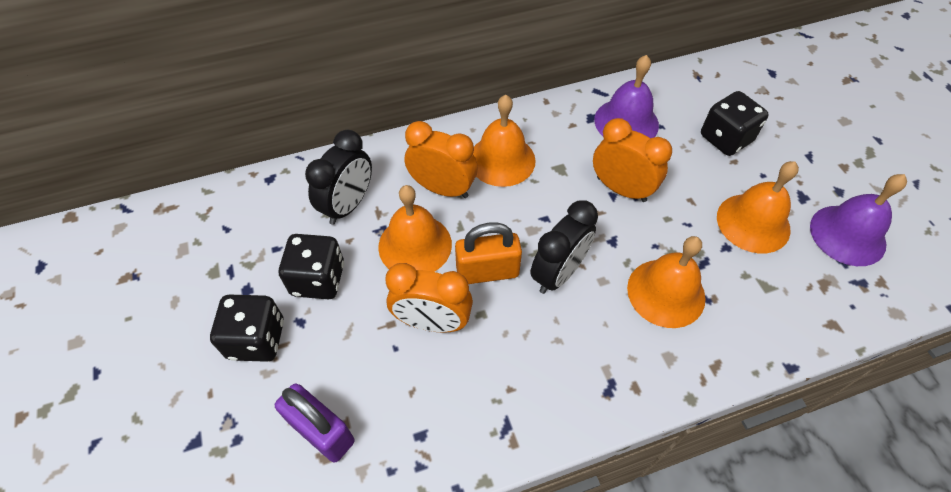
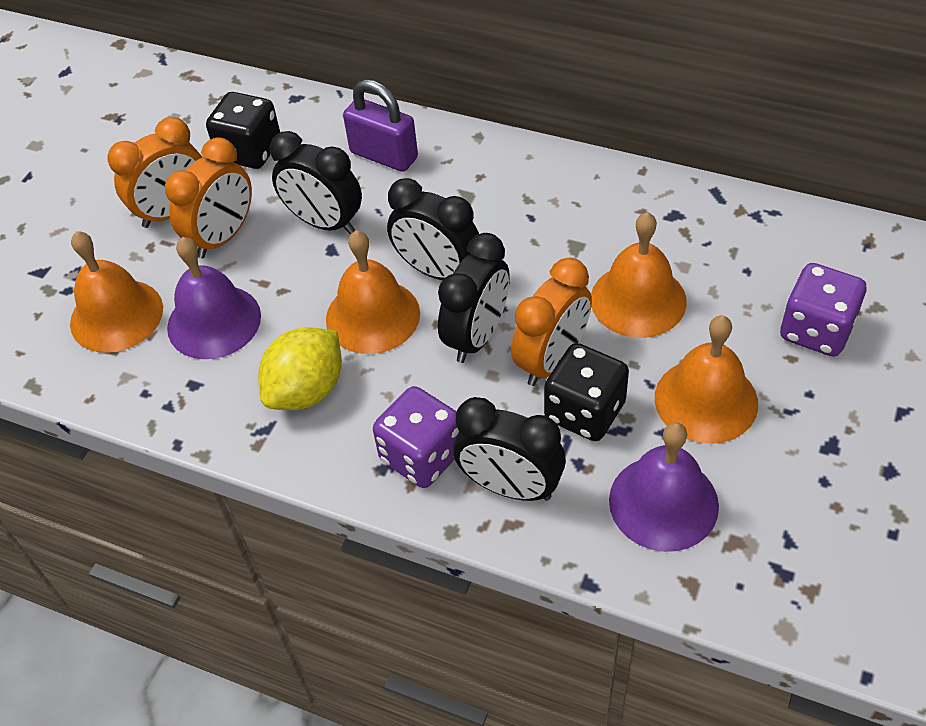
black clock: [305,130,372,225] [530,200,598,294] = 2 -> [270,131,362,234] [387,178,479,280] [438,233,510,363] [453,397,566,501] = 4
black dice: [210,294,284,362] [279,234,344,299] [701,91,769,156] = 3 -> [206,92,280,169] [544,343,629,441] = 2
orange padlock: [455,222,522,284] = 1 -> none = 0
purple dice: none = 0 -> [373,386,459,488] [780,263,866,357] = 2
yellow lemon: none = 0 -> [258,327,342,410] = 1

